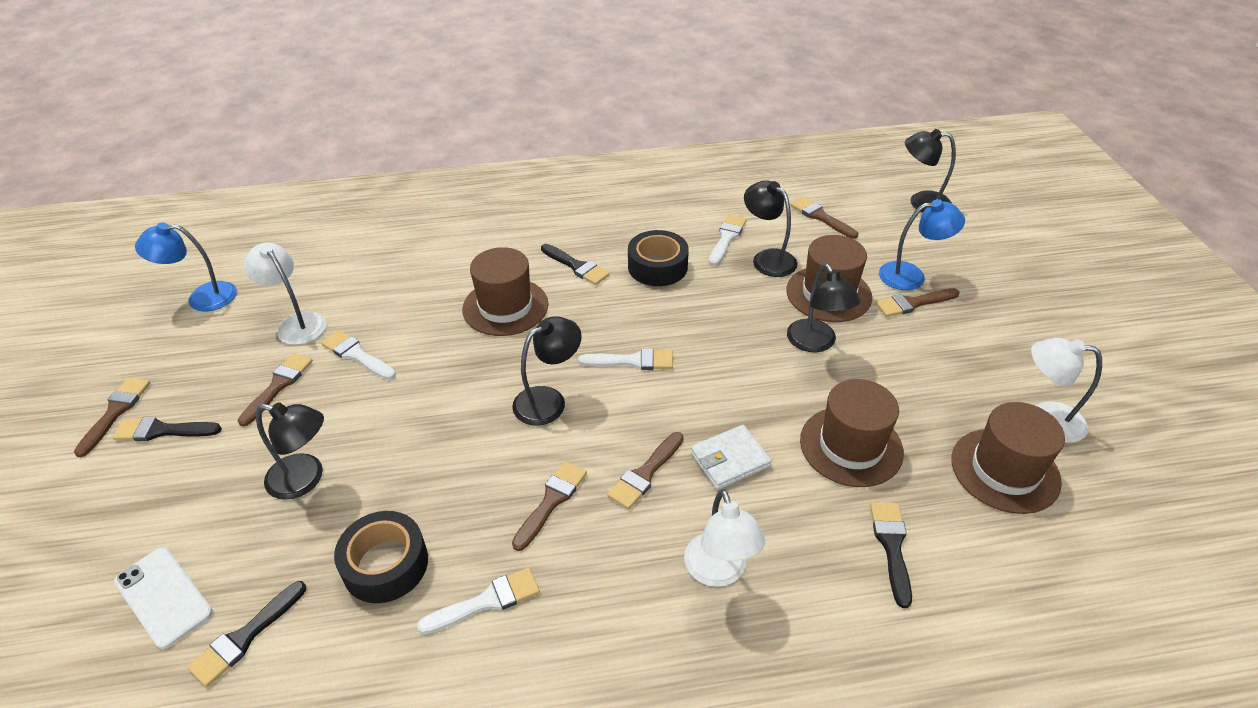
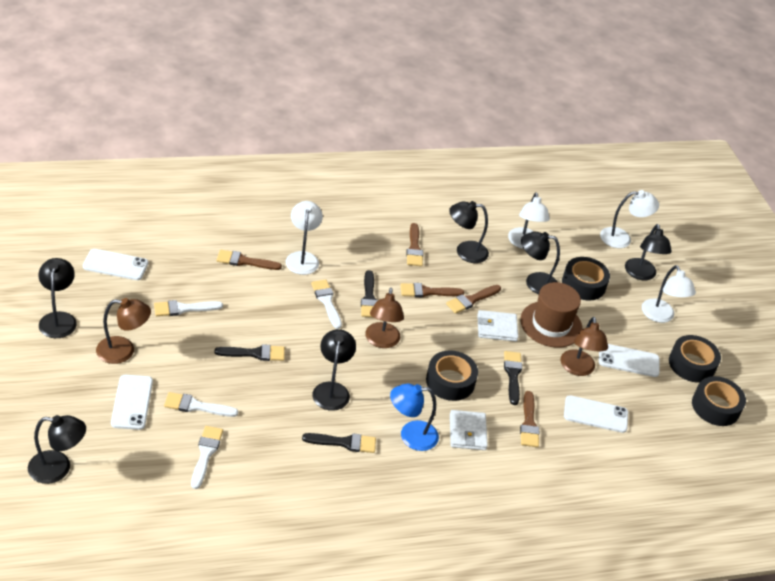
black lamp: [256,402,324,500] [512,316,582,425] [744,180,797,277] [787,264,860,352] [905,129,956,213] = 5 -> [28,415,86,484] [38,258,77,338] [313,329,356,411] [449,201,489,263] [521,232,560,294] [625,224,671,280] = 6
black tape: [334,511,428,603] [628,230,689,286] = 2 -> [426,350,478,401] [562,257,610,301] [669,335,721,383] [692,376,746,426] = 4
blue lamp: [135,222,237,311] [879,199,965,290] = 2 -> [390,384,439,451] = 1
brown brush: [74,378,150,457] [238,353,313,427] [512,461,587,551] [607,432,684,509] [790,197,858,239] [876,288,960,317] = 6 -> [217,250,282,270] [400,283,464,297] [406,223,423,266] [446,285,501,314] [520,391,539,447] = 5
brown hat: [462,247,548,336] [786,235,872,322] [800,379,904,487] [951,402,1065,514] = 4 -> [520,282,582,348] = 1
brown lamp: none = 0 -> [96,298,151,364] [365,288,404,348] [561,317,608,376] = 3
white lamp: [244,243,326,345] [684,489,765,587] [1031,338,1102,443] = 3 -> [286,201,323,275] [508,192,550,249] [600,190,659,248] [642,265,696,323] = 4
white phone: [114,547,213,649] = 1 -> [83,249,148,280] [111,375,153,430] [564,395,628,433] [599,344,659,377] = 4
white wallet: [690,425,772,490] = 1 -> [450,410,488,450] [477,310,518,341] = 2

